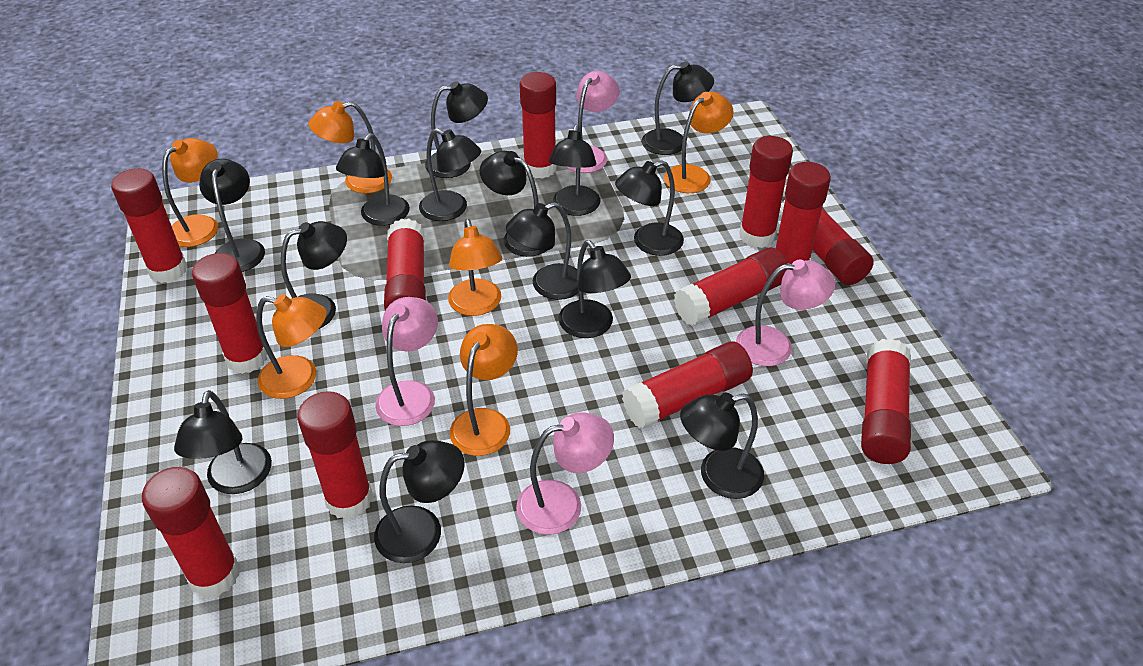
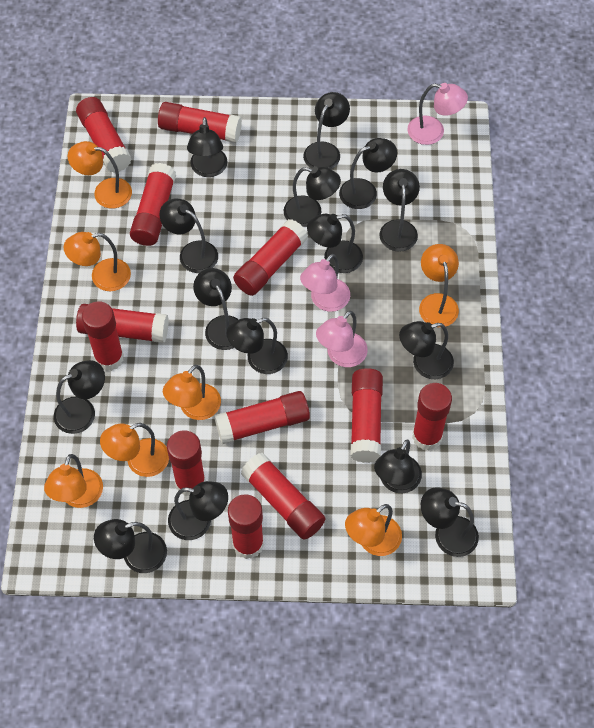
black lamp: [174,390,272,494] [199,159,265,272] [281,221,347,329] [336,133,410,226] [374,440,465,563] [419,128,481,221] [425,81,488,178] [480,151,547,257] [506,202,578,300] [549,124,600,216] [559,240,631,338] [615,160,684,256] [642,61,714,155] [680,392,764,499] = 14 -> [54,360,105,434] [94,519,167,573] [159,199,218,273] [168,481,228,540] [187,117,227,177] [193,268,239,350] [227,318,288,374] [283,167,341,227] [303,92,350,169] [307,214,363,273] [339,138,397,209] [374,439,422,493] [379,169,420,252] [399,321,454,379] [421,487,479,557] = 15
orange lamp: [162,138,219,247] [257,294,327,399] [309,101,392,194] [448,219,503,316] [450,324,518,456] [664,92,733,193] = 6 -> [44,454,103,508] [64,232,131,291] [68,141,132,209] [100,423,169,477] [163,365,221,420] [345,504,402,556] [419,244,459,327] = 7
pink lamp: [375,297,438,426] [516,412,614,535] [567,71,620,173] [736,259,836,366] = 4 -> [300,254,350,312] [316,311,368,367] [407,83,468,145] = 3

